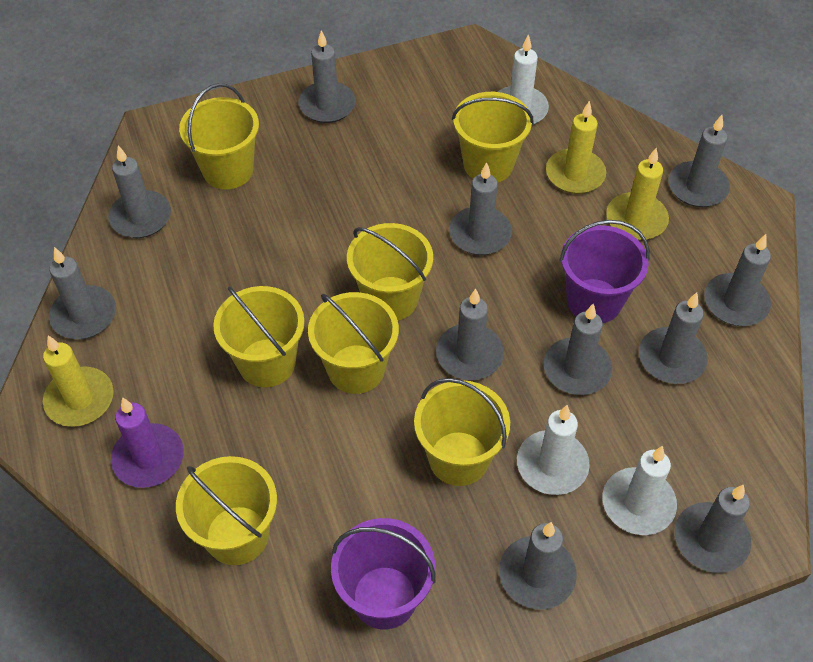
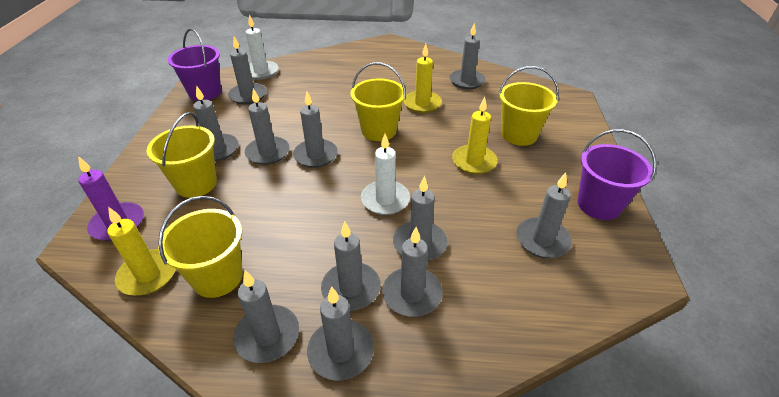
white candle: [498,34,549,125] [517,405,590,495] [602,446,677,535] = 3 -> [246,14,278,80] [361,134,410,215] = 2
yellow bucket: [176,456,277,565] [179,83,259,189] [213,286,305,387] [308,292,399,394] [347,223,433,321] [414,378,510,486] [452,92,534,183] = 7 -> [147,112,217,198] [158,196,243,298] [350,62,406,141] [499,66,559,146] = 4

